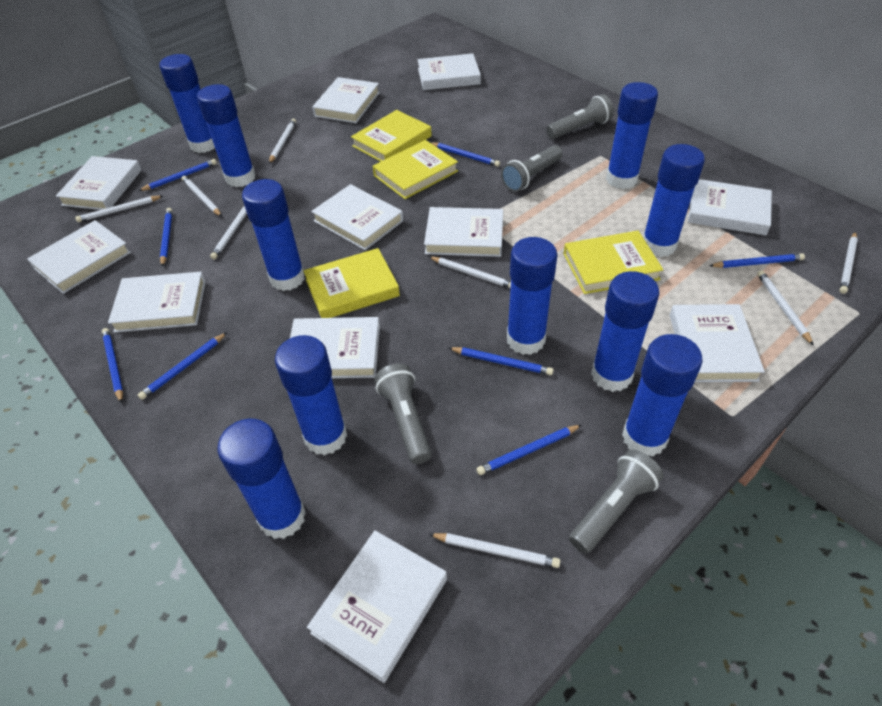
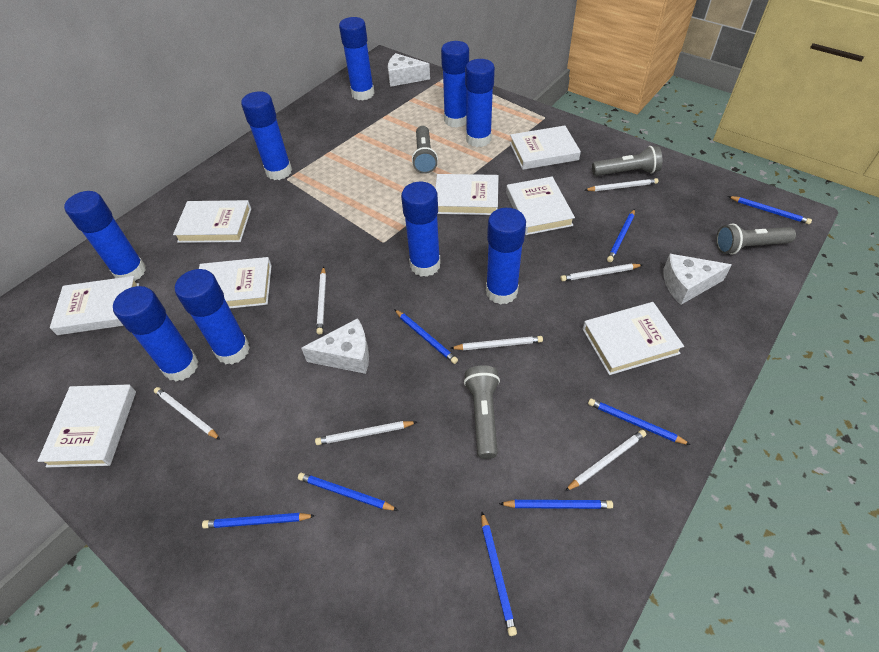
blue glue stick: [159,54,215,153] [197,84,256,187] [218,419,306,539] [242,179,305,291] [275,335,347,455] [507,237,557,355] [591,271,660,392] [606,82,658,189] [622,334,703,457] [643,144,705,257] = 10 -> [64,191,146,281] [113,286,199,381] [175,269,250,364] [241,91,292,180] [339,17,374,101] [401,182,441,277] [441,41,469,128] [465,59,495,147] [486,208,526,304] = 9
white book: [27,220,131,294] [56,156,142,210] [108,272,206,333] [290,317,380,378] [307,530,447,683] [311,184,403,250] [312,77,380,123] [417,53,481,90] [424,207,503,257] [670,304,765,382] [688,179,772,235] = 11 -> [38,384,136,468] [50,276,139,335] [173,200,251,243] [199,257,272,309] [435,174,499,215] [506,176,575,235] [510,125,581,170] [583,302,684,375] = 8
white cheese: none = 0 -> [301,318,369,374] [388,53,430,87] [663,254,732,305] = 3
white pencil: [75,196,163,222] [182,176,222,217] [210,206,247,259] [269,119,296,164] [429,256,511,289] [429,533,560,568] [757,270,814,346] [840,232,858,294] = 8 -> [154,387,220,440] [315,421,417,445] [316,267,326,335] [450,336,543,350] [560,264,643,281] [565,430,646,491] [585,178,658,191] = 7
yellow book: [303,248,400,318] [351,110,432,162] [373,140,458,199] [563,231,663,294] = 4 -> none = 0

